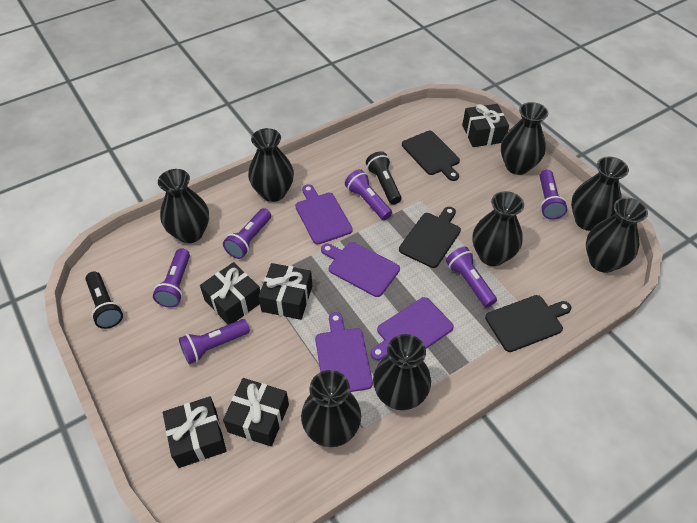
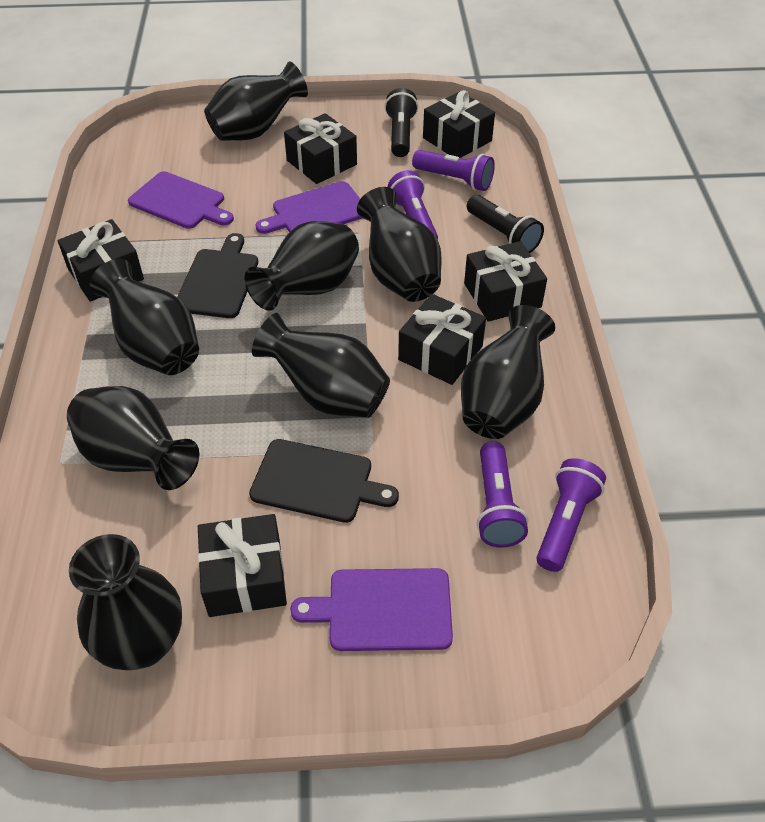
black cutting board: [399,207,461,268] [402,131,460,181] [485,295,571,352] = 3 -> [177,233,258,318] [249,439,399,523] = 2
black gift: [163,396,226,468] [200,262,260,325] [223,378,289,447] [258,263,312,320] [462,104,509,147] = 5 -> [58,219,144,302] [198,514,287,617] [284,113,357,184] [398,294,486,385] [423,90,495,158] [464,241,547,322] = 6
purple cutting board: [295,184,353,244] [315,312,373,392] [321,242,400,297] [370,297,454,360] = 4 -> [128,171,234,229] [255,181,362,234] [290,568,453,651] = 3
purple flashlight: [153,248,190,308] [179,319,250,364] [223,208,271,259] [345,169,392,220] [446,247,497,308] [540,170,567,220] = 6 -> [388,170,438,239] [412,150,495,191] [477,441,528,548] [537,458,606,572] = 4

